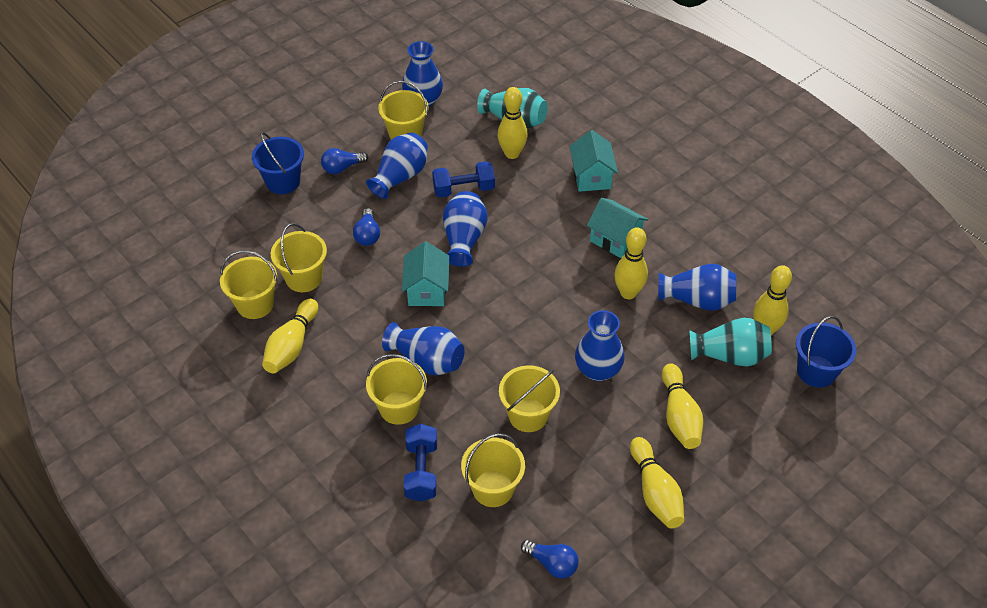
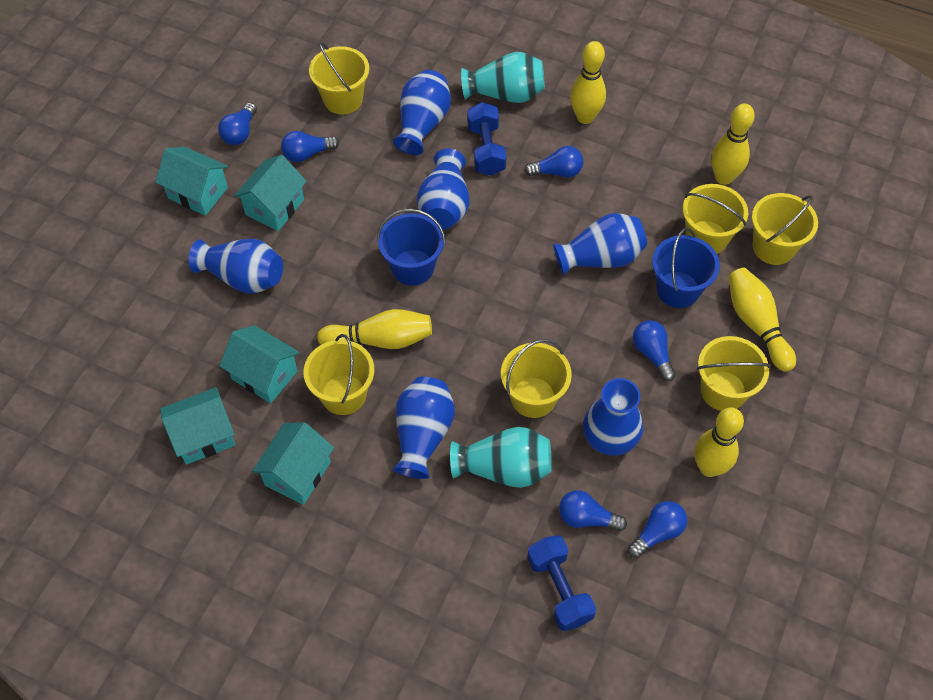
blue light bulb: [321,148,368,174] [353,208,380,246] [521,540,579,579] = 3 -> [218,102,257,145] [281,131,339,162] [524,146,583,178] [559,490,627,532] [628,501,687,558] [633,320,676,381] = 6
turquoise house: [402,241,449,306] [569,130,618,192] [587,198,648,258] = 3 -> [155,147,228,216] [160,387,235,465] [219,325,300,403] [234,155,307,231] [252,422,334,505] = 5
yellow bowling pin: [262,299,318,373] [498,87,528,159] [614,227,648,299] [630,437,684,528] [662,364,703,449] [753,265,792,335] = 6 -> [317,309,432,349] [570,41,606,124] [694,407,744,477] [711,104,755,185] [729,267,796,372] = 5

